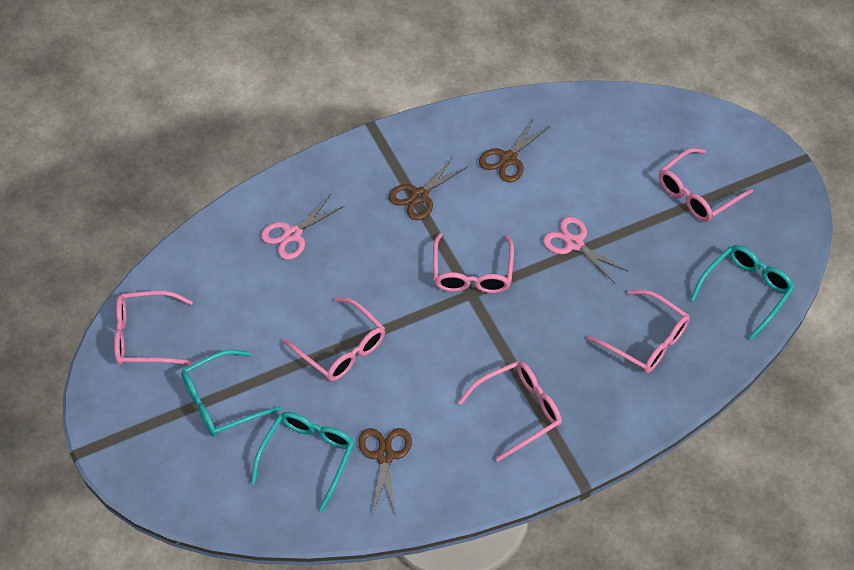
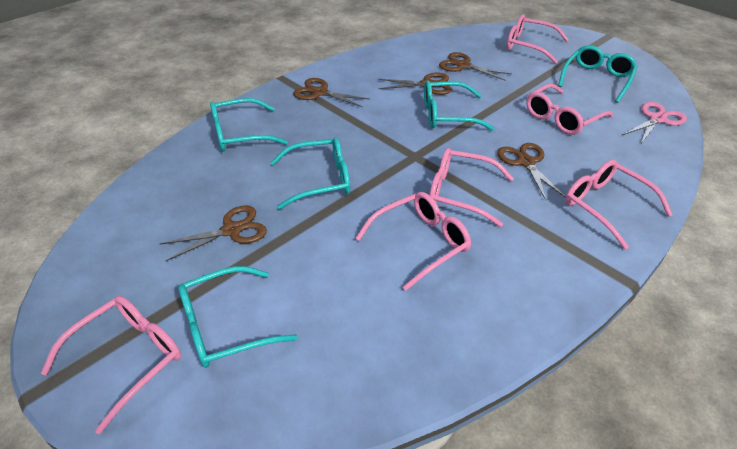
brown scissors: [358,428,412,516] [389,157,467,220] [479,118,550,182] = 3 -> [160,205,267,261] [293,78,370,107] [378,73,452,95] [439,52,511,80] [497,143,565,200] = 5
pink scissors: [261,195,344,260] [543,217,629,283] = 2 -> [623,102,687,143] = 1
turquoise glasses: [181,350,281,437] [251,412,354,512] [690,245,795,340] = 3 -> [178,266,298,368] [210,98,288,151] [270,137,350,209] [424,80,495,131] [558,45,638,103] = 5

